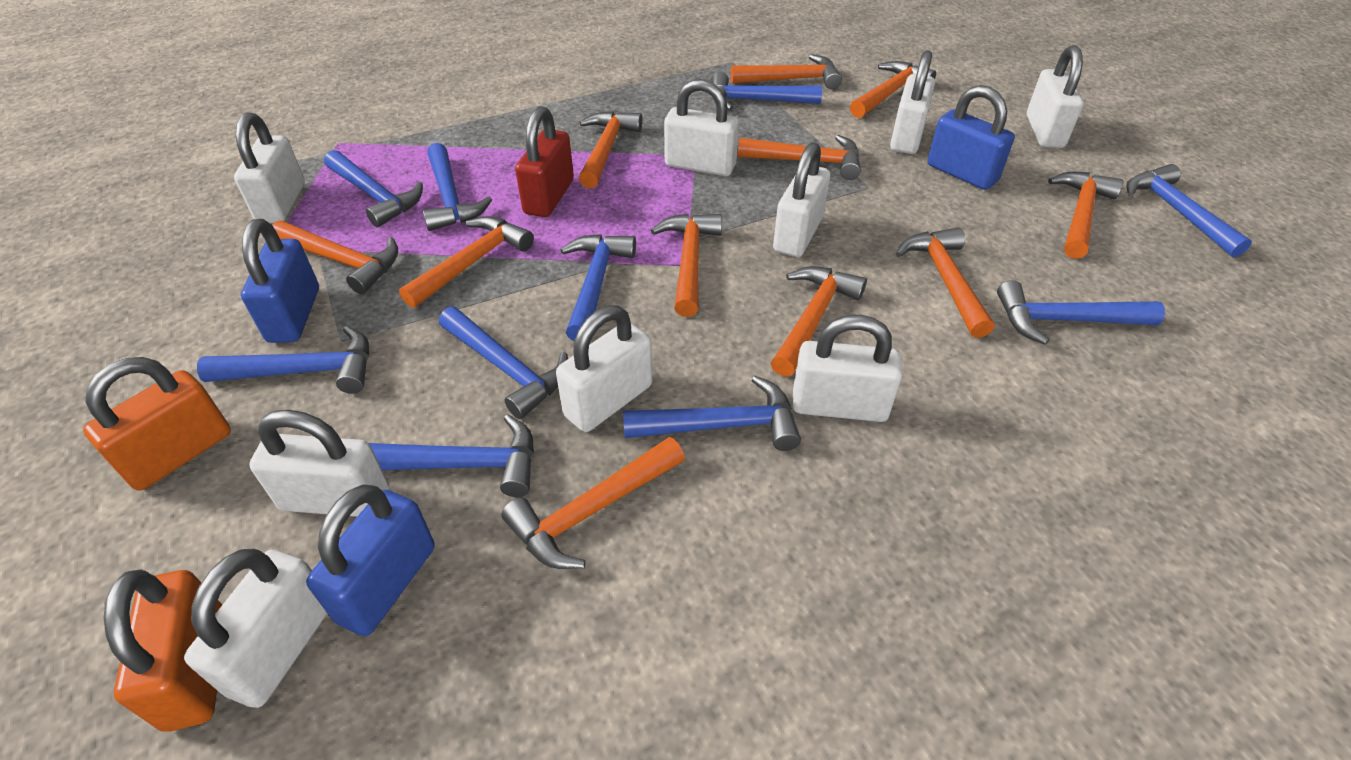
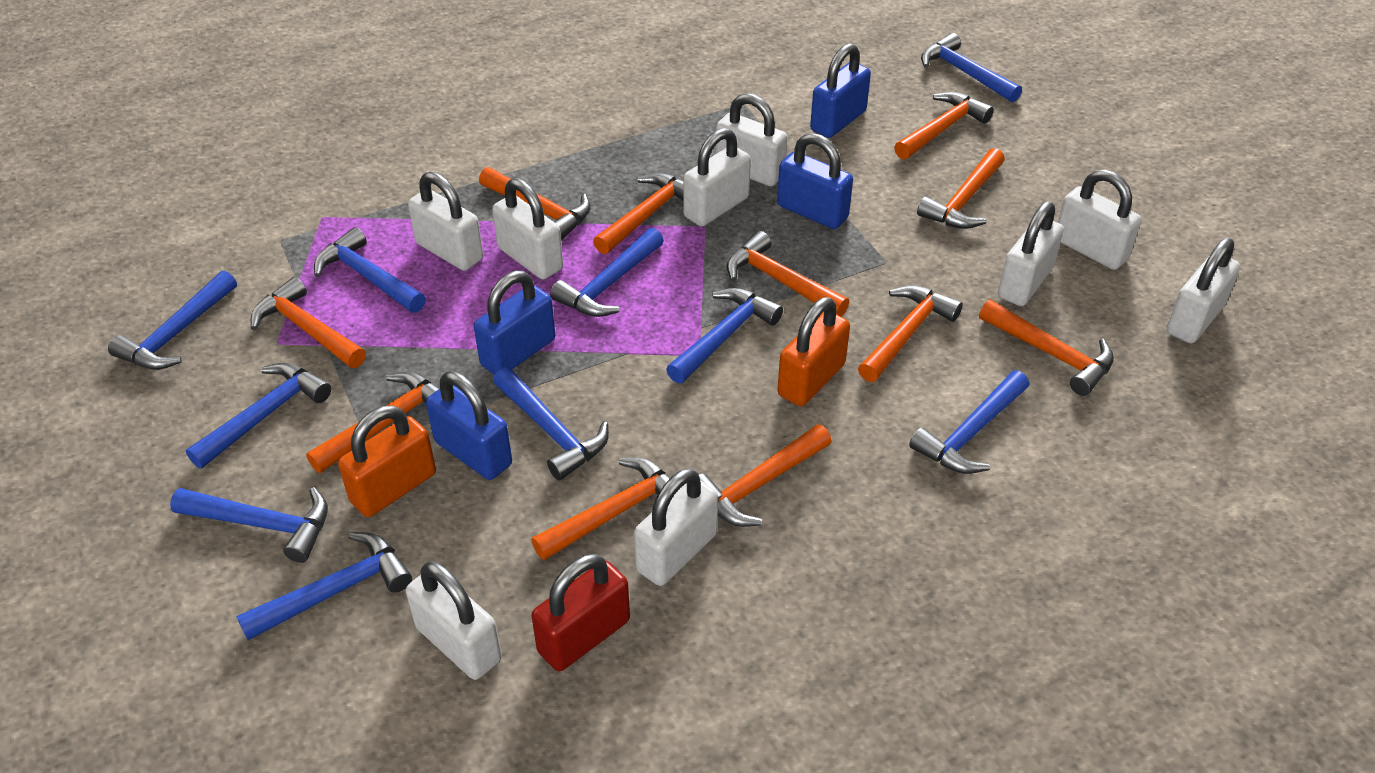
blue padlock: [241,219,319,343] [306,484,435,636] [927,85,1015,190] = 3 -> [426,372,512,480] [474,271,555,375] [777,133,853,229] [810,43,871,138] = 4

